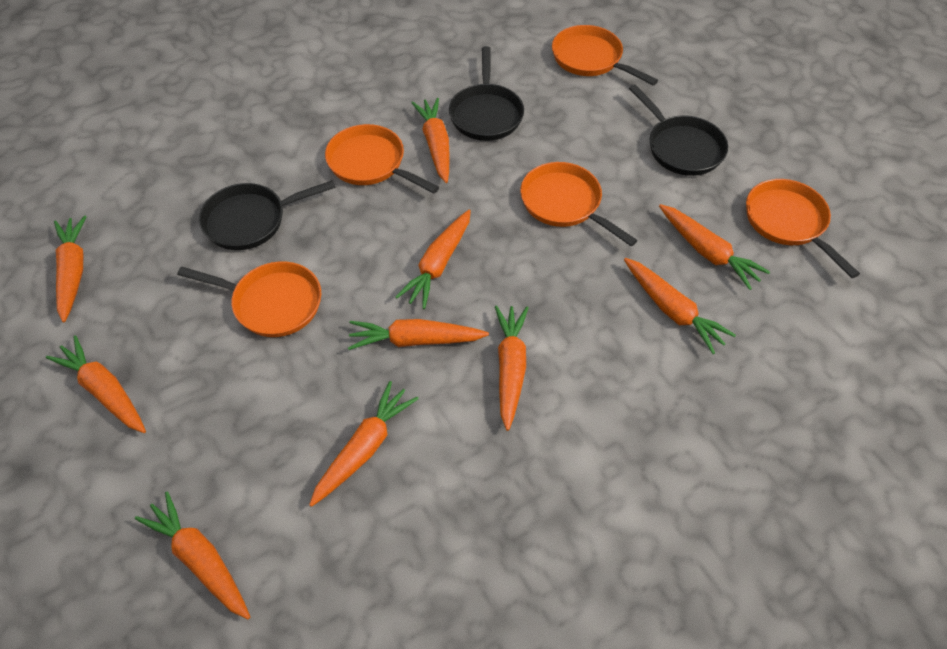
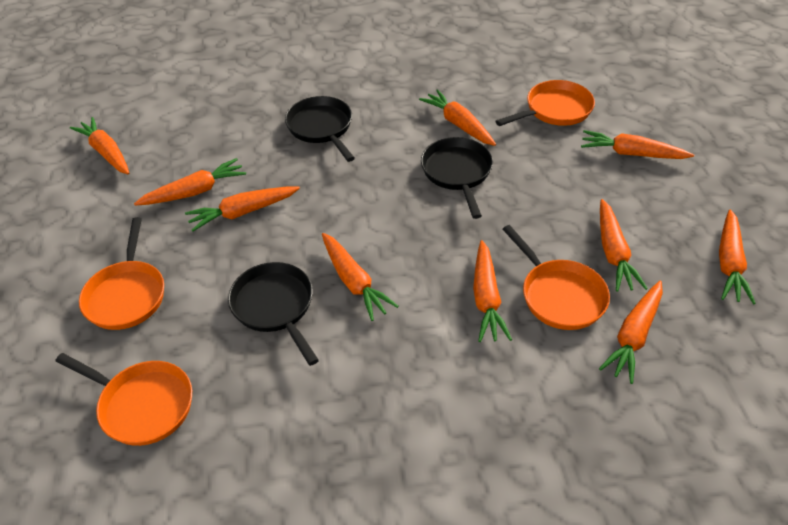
orange pan: [177,261,321,337] [325,124,439,194] [520,162,638,246] [552,25,658,85] [746,179,860,278] = 5 -> [56,353,192,446] [79,217,164,330] [495,80,595,126] [503,225,610,330] = 4

